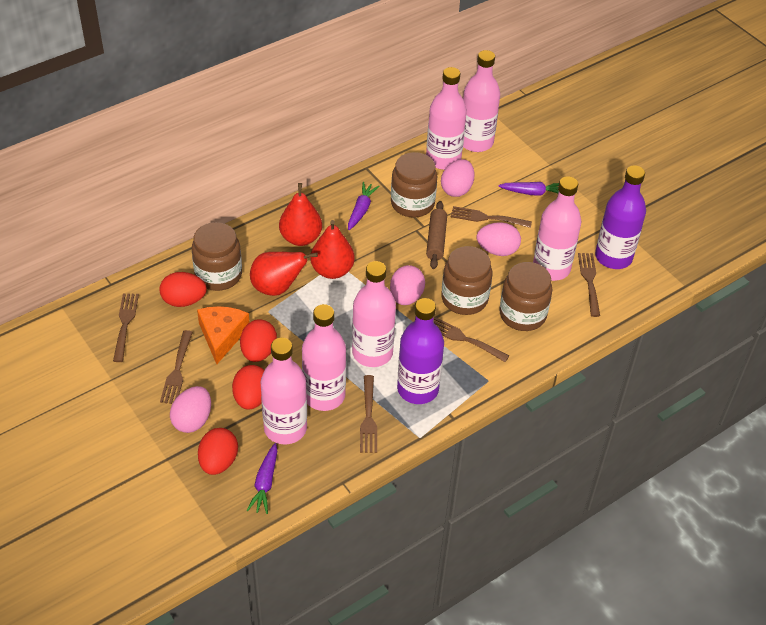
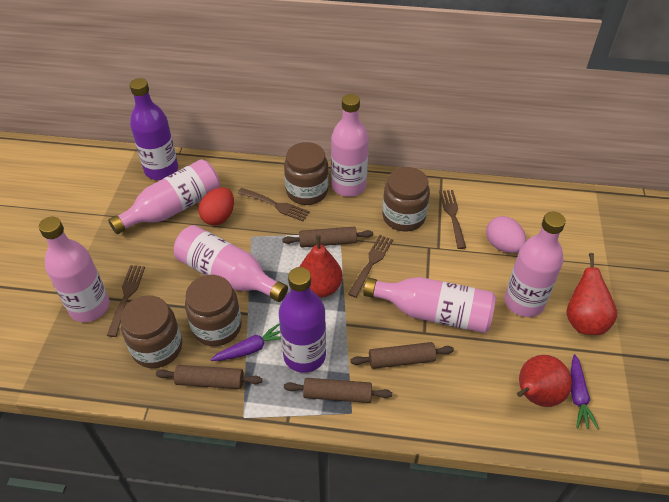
brown fork: [113,293,139,362] [160,330,193,404] [360,375,377,453] [433,317,509,362] [451,206,532,228] [578,253,600,317] = 6 -> [107,265,145,337] [238,188,310,221] [348,235,393,298] [439,190,466,249] = 4
brown rolling pin: [426,201,447,269] = 1 -> [156,365,262,389] [282,227,373,247] [284,378,392,403] [350,342,454,369] = 4
orange cheese: [197,306,250,364] = 1 -> none = 0
pink egg: [170,386,211,433] [390,265,425,305] [441,159,475,197] [477,222,521,256] = 4 -> [486,216,526,253] = 1
purple carrot: [246,443,277,514] [348,182,380,230] [498,182,559,196] = 3 -> [210,323,281,361] [571,354,599,430] = 2
red egg: [160,272,207,307] [198,428,238,475] [232,365,265,410] [240,319,277,362] = 4 -> [198,187,234,225] = 1

